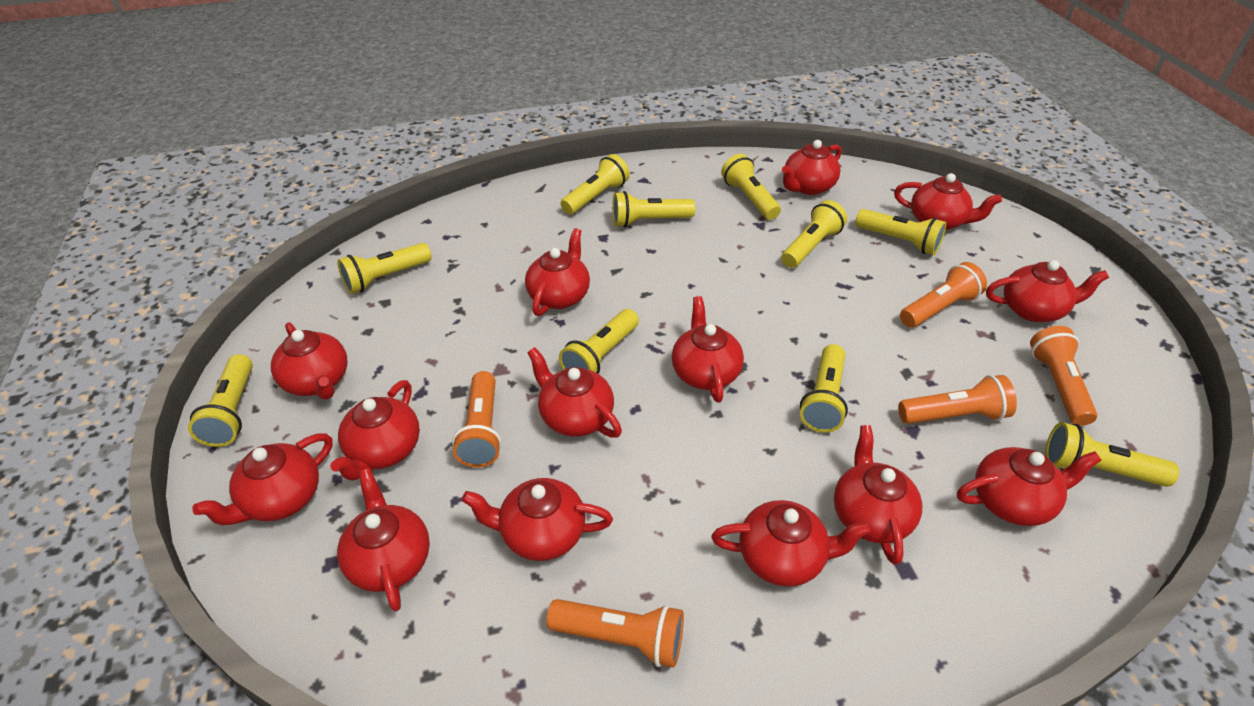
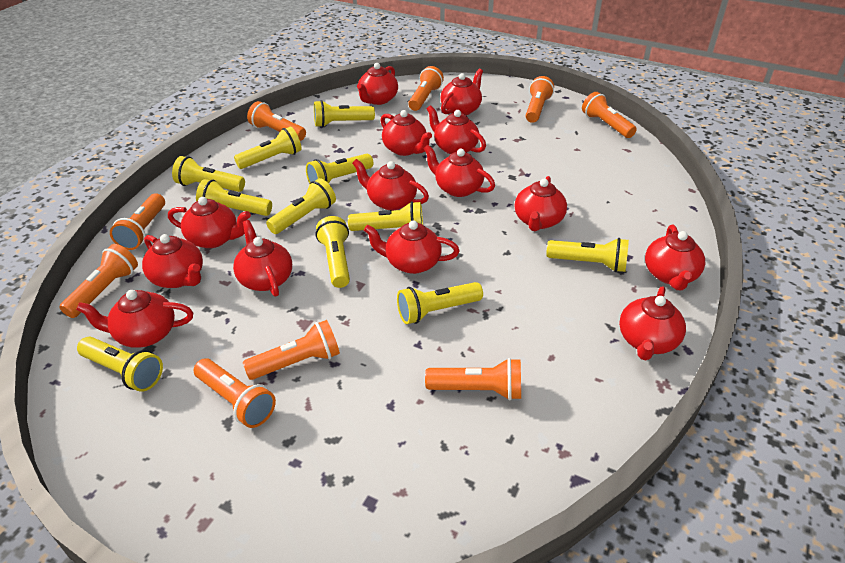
orange flashlight: [452,371,502,468] [546,599,684,668] [898,375,1017,424] [900,262,987,328] [1030,326,1098,426] = 5 -> [59,244,138,318] [110,193,165,250] [194,358,276,428] [243,320,340,380] [247,101,306,141] [408,66,444,111] [425,358,521,400] [526,76,554,123] [582,92,637,138] = 9
yellow flashlight: [188,354,253,447] [337,243,432,294] [559,309,639,374] [560,154,630,214] [612,191,695,227] [721,154,781,220] [781,200,847,268] [800,344,848,432] [855,209,946,255] [1045,422,1179,487] = 10 -> [77,337,163,392] [172,156,245,192] [196,179,272,216] [234,126,302,169] [266,178,336,234] [306,154,373,184] [314,100,375,127] [316,216,350,288] [348,201,423,231] [397,282,483,324] [546,238,629,272] = 11

